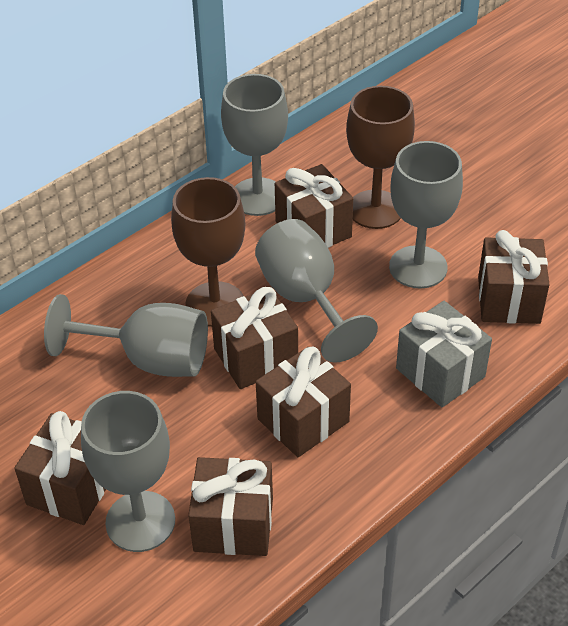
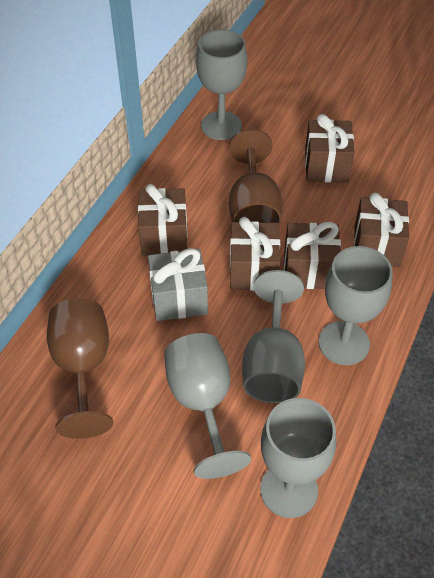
brown gift: [14,411,106,525] [188,457,273,556] [211,287,298,389] [256,347,351,457] [275,164,353,248] [478,230,550,324] = 6 -> [138,184,188,256] [230,217,280,291] [284,222,341,289] [305,114,355,183] [354,193,409,267] = 5

